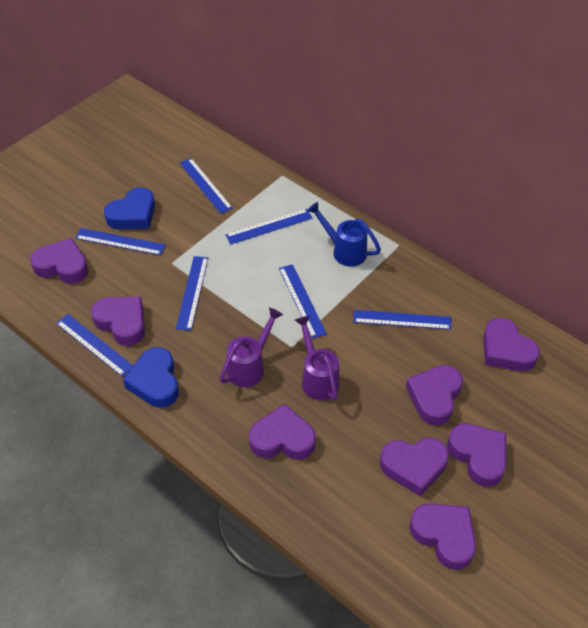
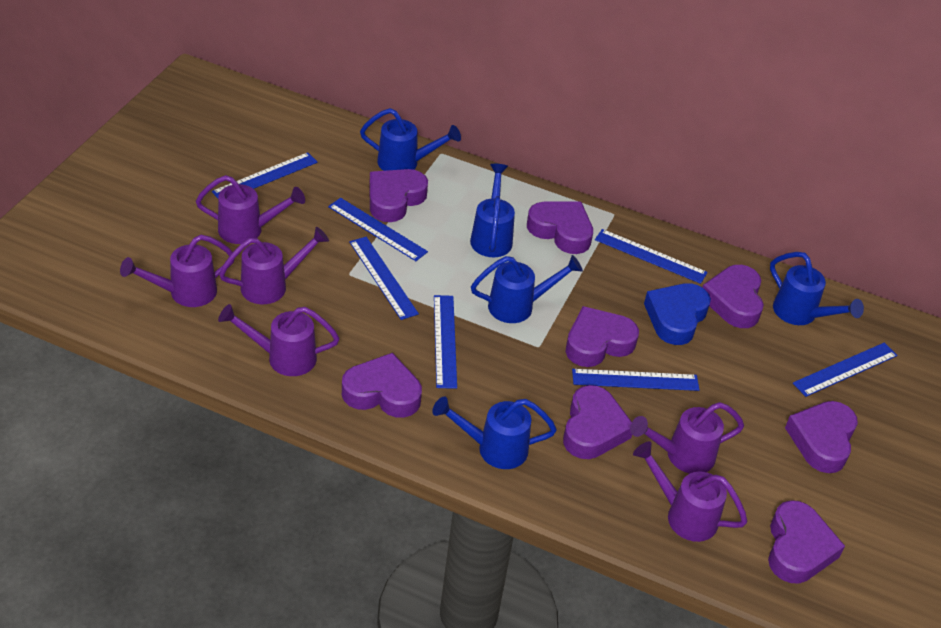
blue heart: [104,187,155,230] [123,347,179,408] = 2 -> [644,283,711,345] = 1
blue watering can: [307,202,381,267] = 1 -> [360,108,461,171] [432,397,557,469] [470,164,515,257] [471,255,583,323] [770,252,864,325] = 5
purple watering can: [220,307,283,387] [295,315,340,401] = 2 -> [120,234,235,307] [196,175,305,244] [218,304,339,376] [219,227,329,304] [630,402,744,474] [633,441,748,542] = 6

